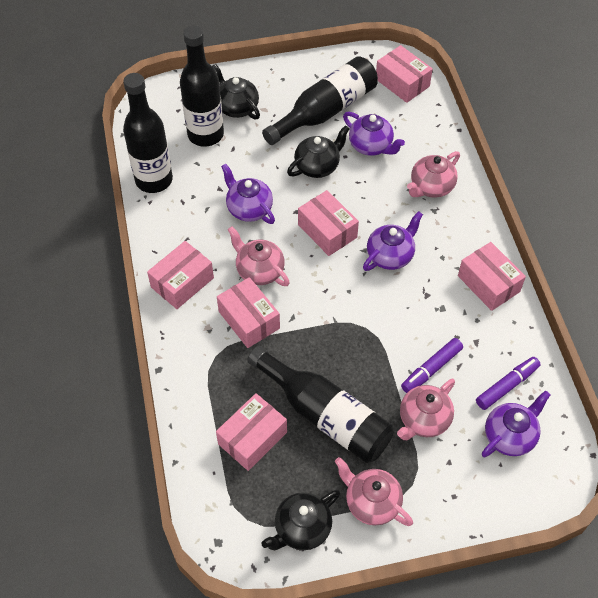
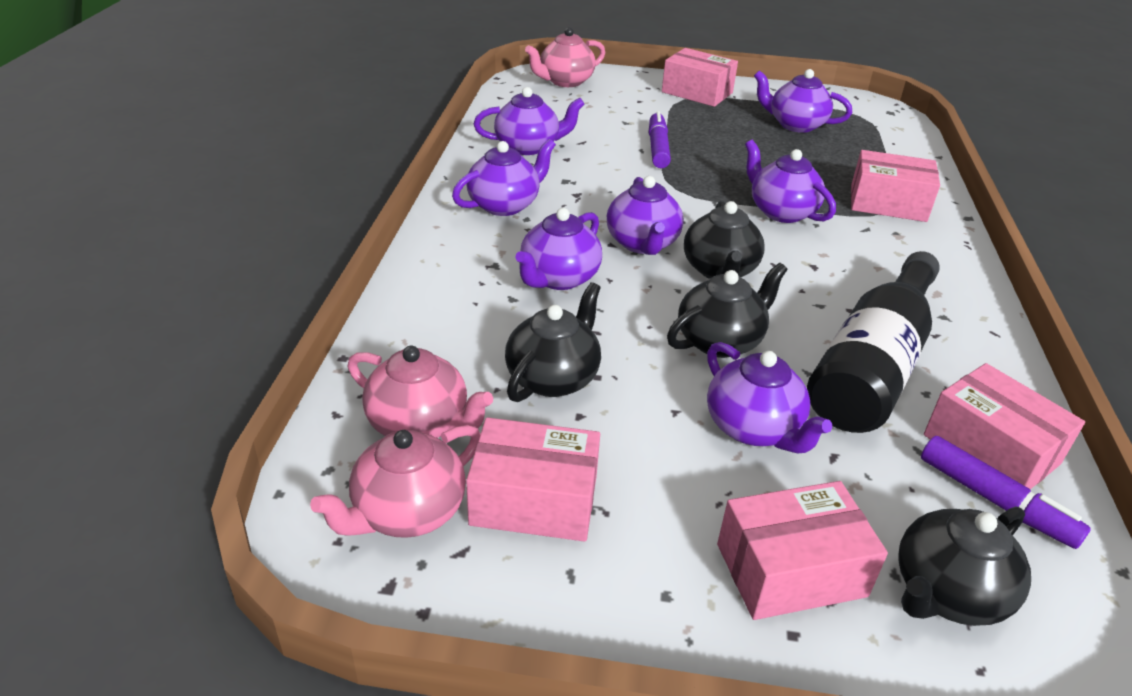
black bottle: [123,73,173,193] [180,25,224,147] [247,346,394,463] [262,56,378,145] = 4 -> [807,251,940,433] = 1
black teapot: [212,64,260,120] [261,490,340,550] [287,125,349,178] = 3 -> [505,282,601,402] [667,263,787,358] [684,201,765,279] [898,507,1031,626] = 4
pink box: [147,241,214,309] [216,393,287,471] [217,277,280,348] [298,190,359,256] [376,45,433,103] [458,242,526,311] = 6 -> [466,417,600,542] [662,48,738,107] [717,481,888,620] [851,150,940,222] [924,363,1085,489] = 5
pink teapot: [228,226,290,286] [335,457,413,526] [397,379,455,440] [407,151,460,198] = 4 -> [310,425,480,538] [347,346,493,438] [525,27,605,87] = 3
purple teapot: [221,163,275,224] [343,112,405,156] [363,211,423,271] [482,390,551,457] = 4 -> [452,139,556,216] [474,87,585,155] [516,208,602,290] [607,176,684,255] [707,342,832,453] [745,140,836,223] [754,69,852,133] = 7

